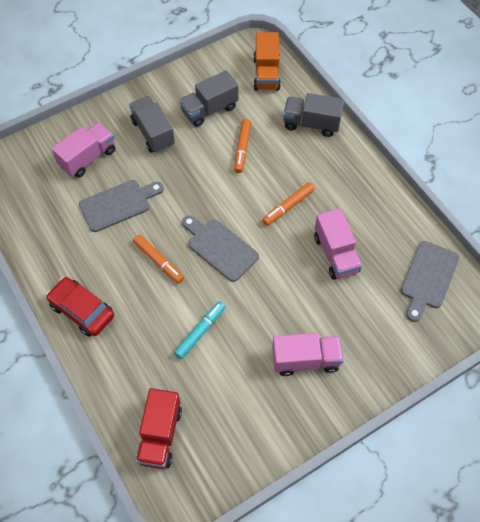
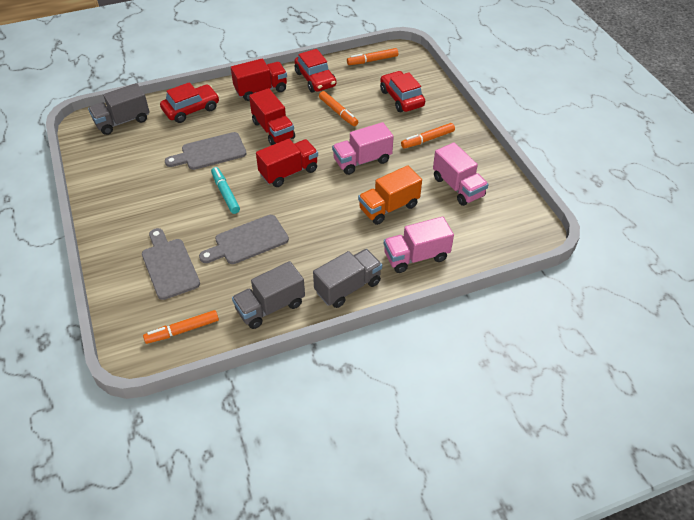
orange marker: [133,235,184,284] [234,119,251,173] [262,182,315,226] = 3 -> [143,310,219,344] [319,91,358,126] [347,48,398,65] [401,123,455,149] = 4
red car: [46,277,114,337] = 1 -> [160,82,219,123] [295,49,337,92] [380,71,425,112] = 3
red truck: [136,388,182,469] = 1 -> [231,59,287,101] [249,88,295,145] [256,139,318,187] = 3

